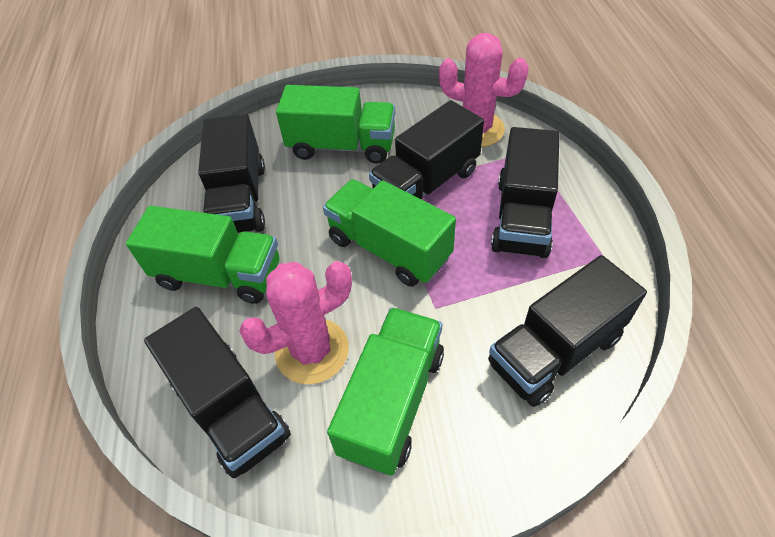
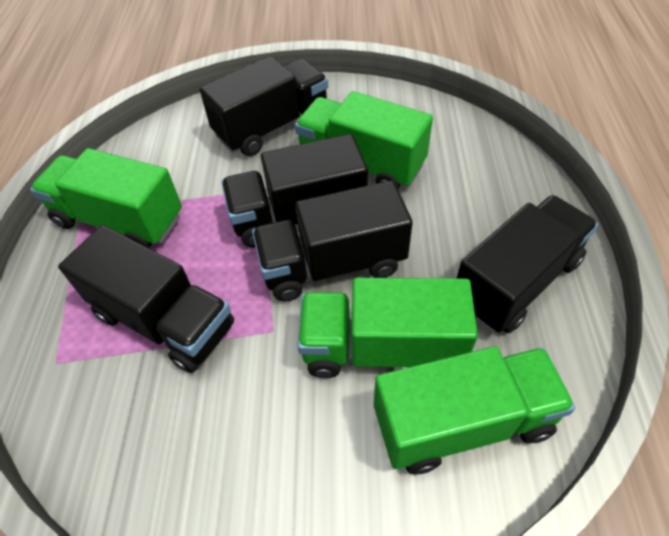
pink cactus: [239,261,352,384] [439,33,529,147] = 2 -> none = 0

